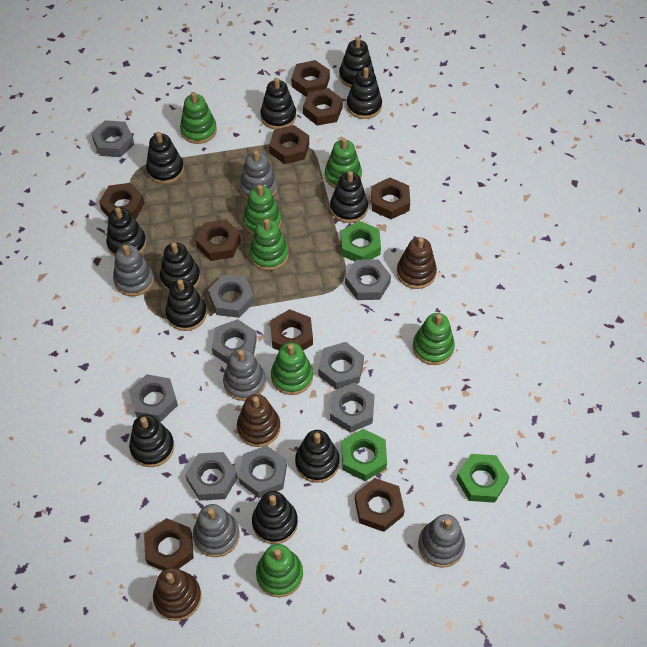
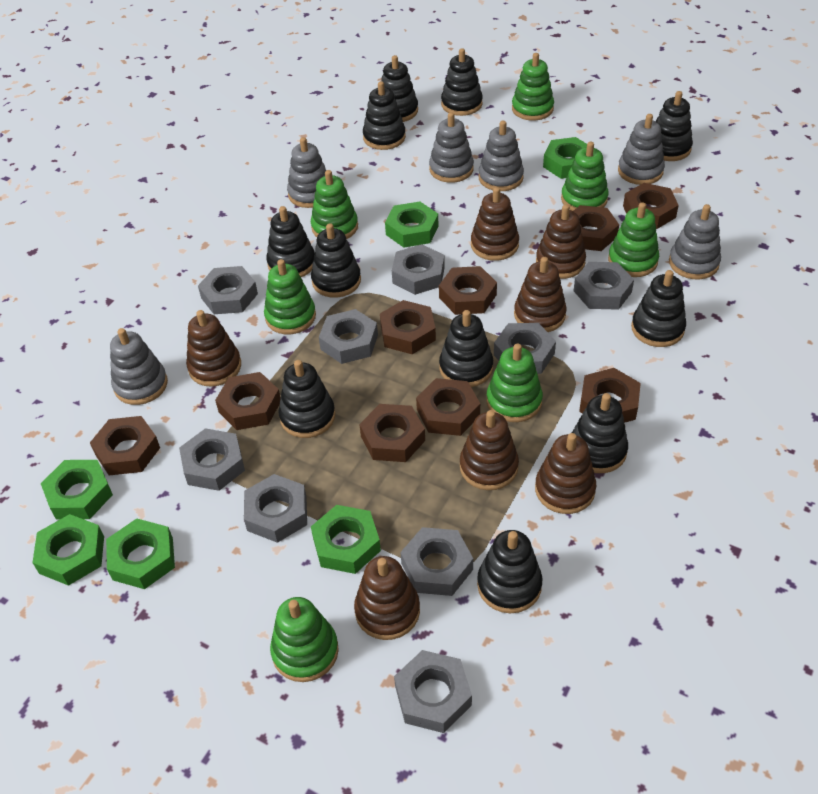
brown stacking toy: [153,567,201,621] [237,394,281,447] [397,237,437,289] = 3 -> [186,310,241,387] [354,556,420,640] [460,410,519,490] [471,187,519,261] [514,257,567,332] [535,433,596,514] [536,204,586,279] = 7
green nut: [341,221,381,262] [342,429,387,481] [456,454,510,503] = 3 -> [32,514,104,586] [41,460,113,519] [106,519,175,589] [311,505,381,574] [385,201,438,248] [543,137,587,179] = 6
grey stacking toy: [113,245,154,296] [193,504,240,557] [223,348,266,401] [240,150,277,200] [418,514,465,568] = 5 -> [110,328,168,405] [287,137,326,208] [429,112,474,183] [479,121,524,191] [618,114,665,185] [669,204,721,279] = 6

